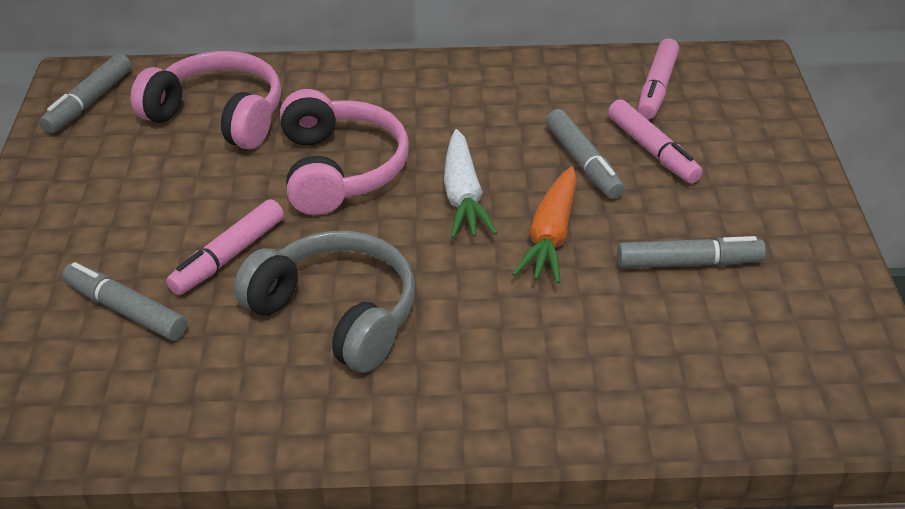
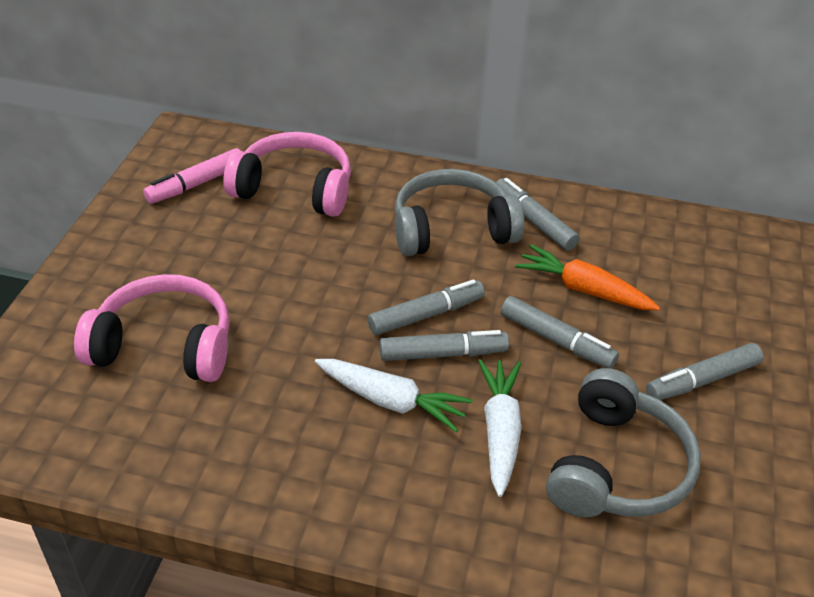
grey headphones: [234,231,415,373] = 1 -> [395,169,525,256] [546,368,701,517] = 2
grey marker: [40,53,131,133] [62,262,187,341] [546,109,625,199] [617,236,766,269] = 4 -> [368,279,485,335] [380,330,509,361] [496,178,579,251] [501,296,619,369] [646,343,763,400] = 5
pink marker: [166,199,284,295] [608,99,703,184] [638,38,679,119] = 3 -> [143,148,240,204] = 1
white carrot: [444,129,497,238] = 1 -> [315,359,473,432] [478,359,521,497] = 2

